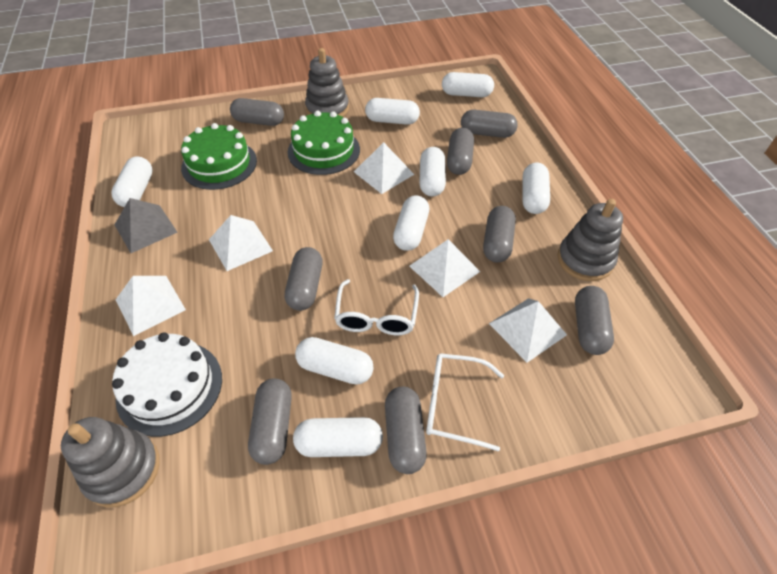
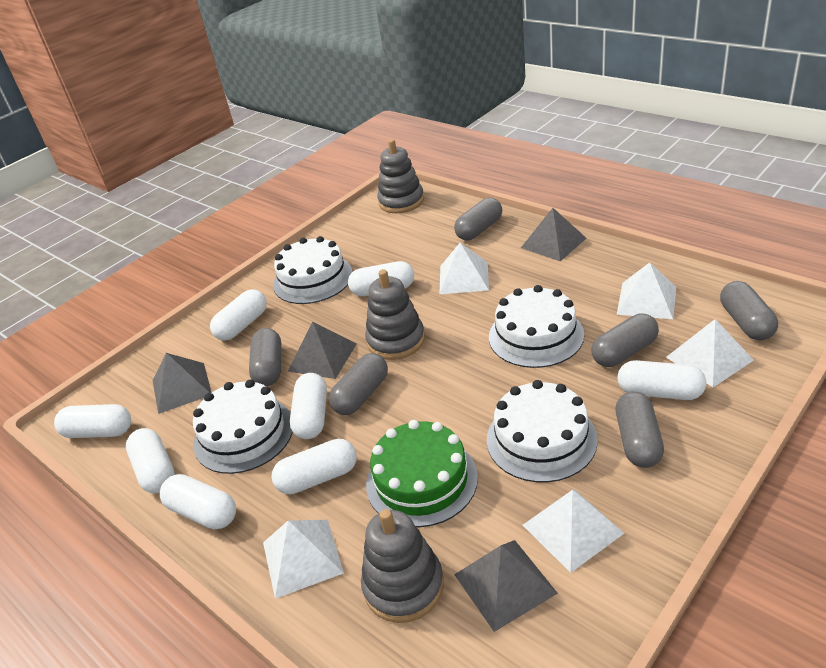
green cake: [181,123,257,190] [287,111,360,175] = 2 -> [366,420,478,527] = 1
grey capsule: [230,98,284,126] [248,379,292,465] [285,247,323,311] [385,387,427,474] [447,128,474,175] [461,110,518,138] [483,206,516,263] [575,286,614,355] = 8 -> [249,328,281,386] [329,353,388,415] [454,198,502,240] [592,314,659,367] [616,392,664,468] [720,281,778,341] = 6
grey pyramid: [115,198,178,253] = 1 -> [153,353,212,414] [287,322,357,379] [454,540,558,632] [521,208,586,262] = 4
white cake: [112,332,222,437] = 1 -> [193,380,293,474] [273,236,353,304] [487,380,598,482] [489,285,584,368] = 4
white glasses: [334,279,419,335] [426,353,504,451] = 2 -> none = 0

